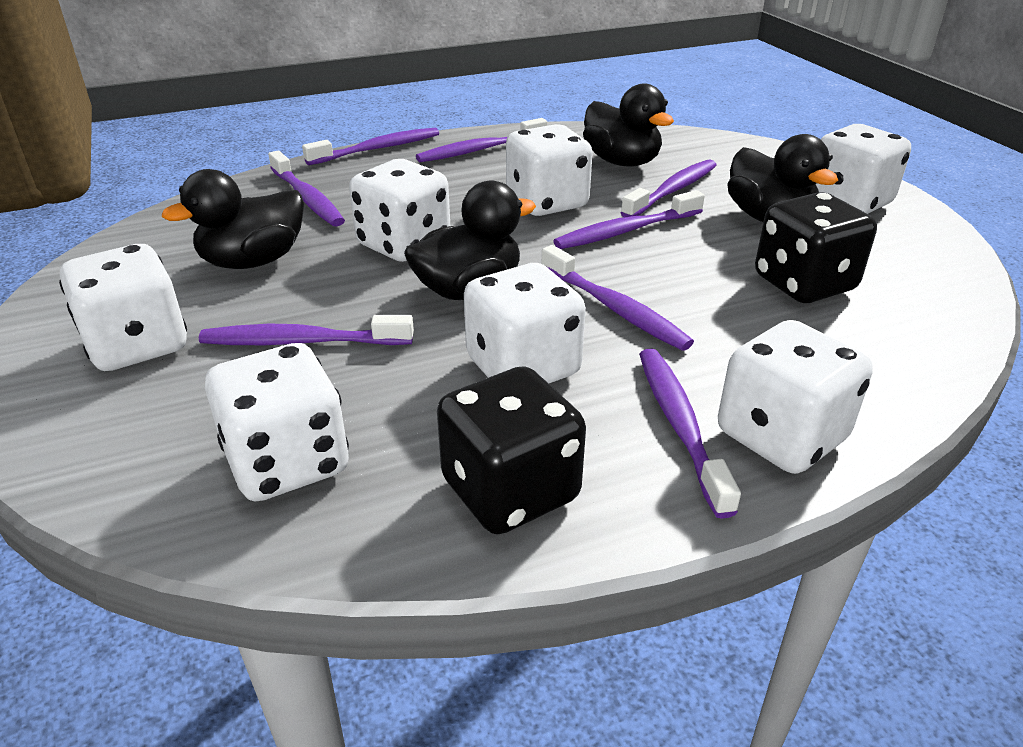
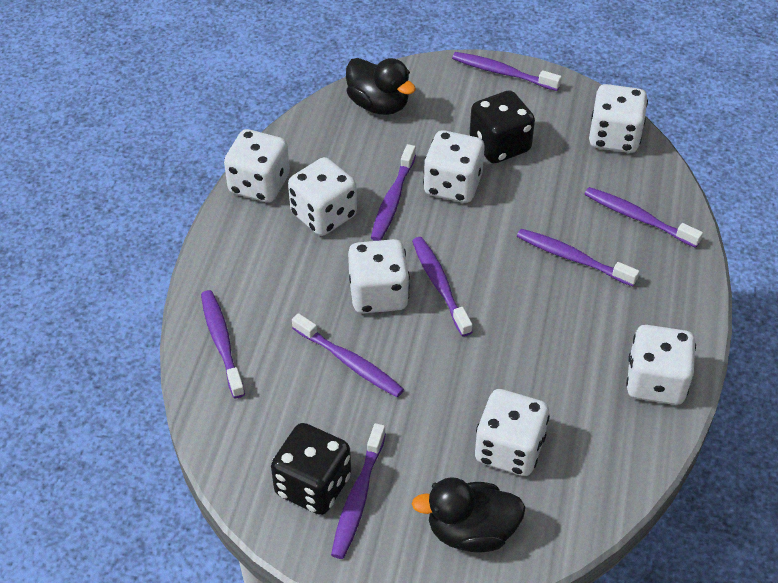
black duck: [162,169,304,269] [404,180,536,300] [583,83,674,167] [728,134,838,222] = 4 -> [346,58,416,115] [412,477,525,553] = 2

